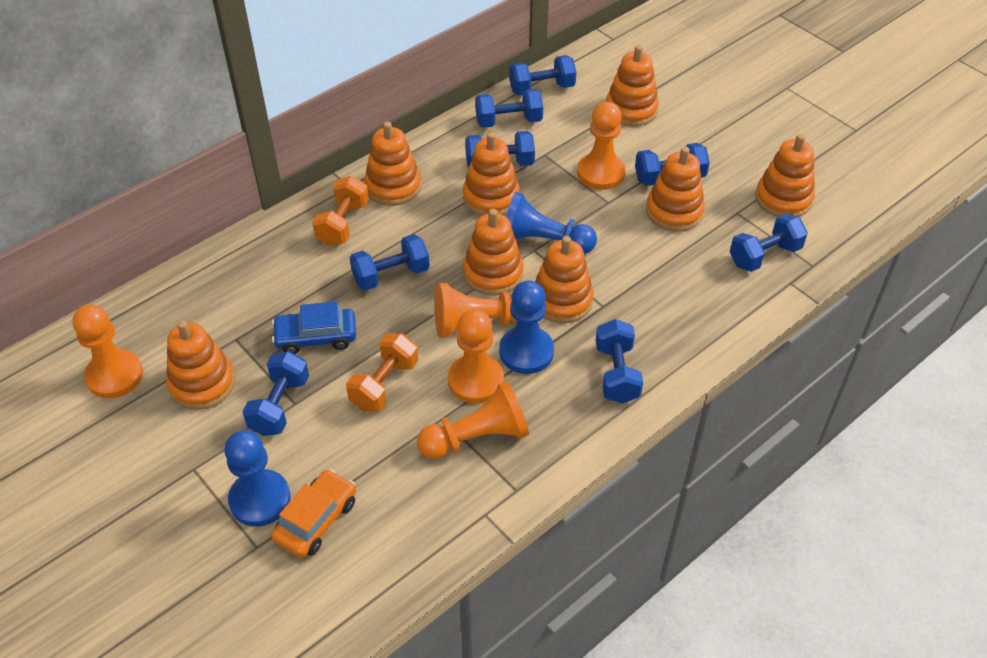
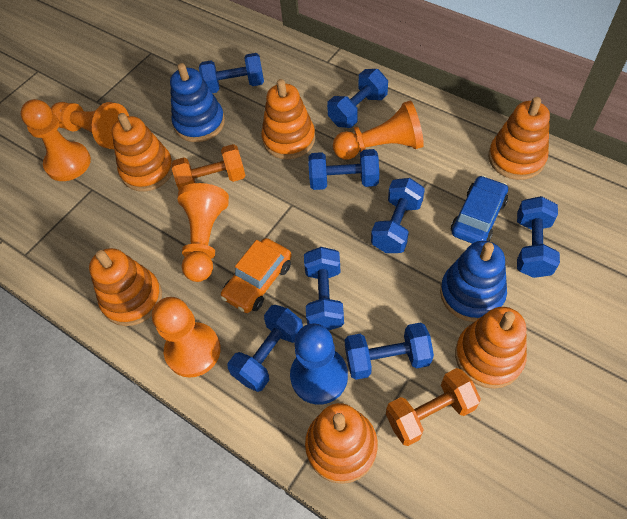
blue pawn: [224,430,291,527] [499,281,554,374] [506,192,597,254] = 3 -> [290,324,348,405] = 1
blue stacking toy: none = 0 -> [170,63,225,142] [440,241,507,322] = 2
orange stacking toy: [166,321,235,410] [364,122,421,206] [463,132,520,216] [463,209,523,296] [535,236,594,323] [606,45,659,127] [646,147,705,232] [755,134,815,217] = 8 -> [89,248,162,326] [111,113,173,192] [261,79,315,160] [305,403,378,484] [455,307,527,389] [488,97,550,180] = 6

